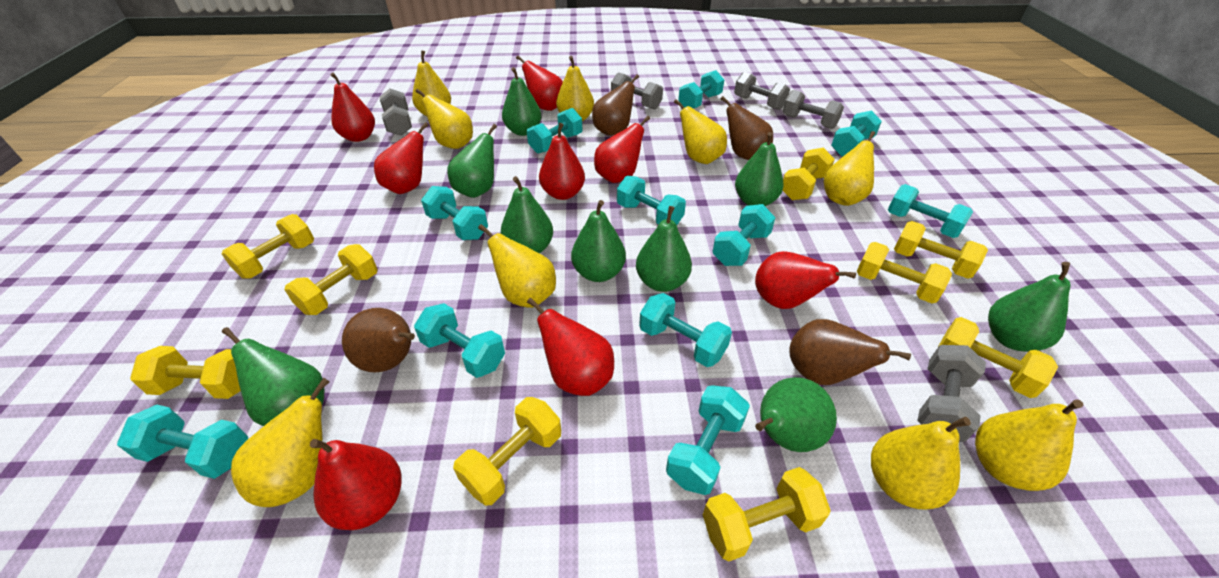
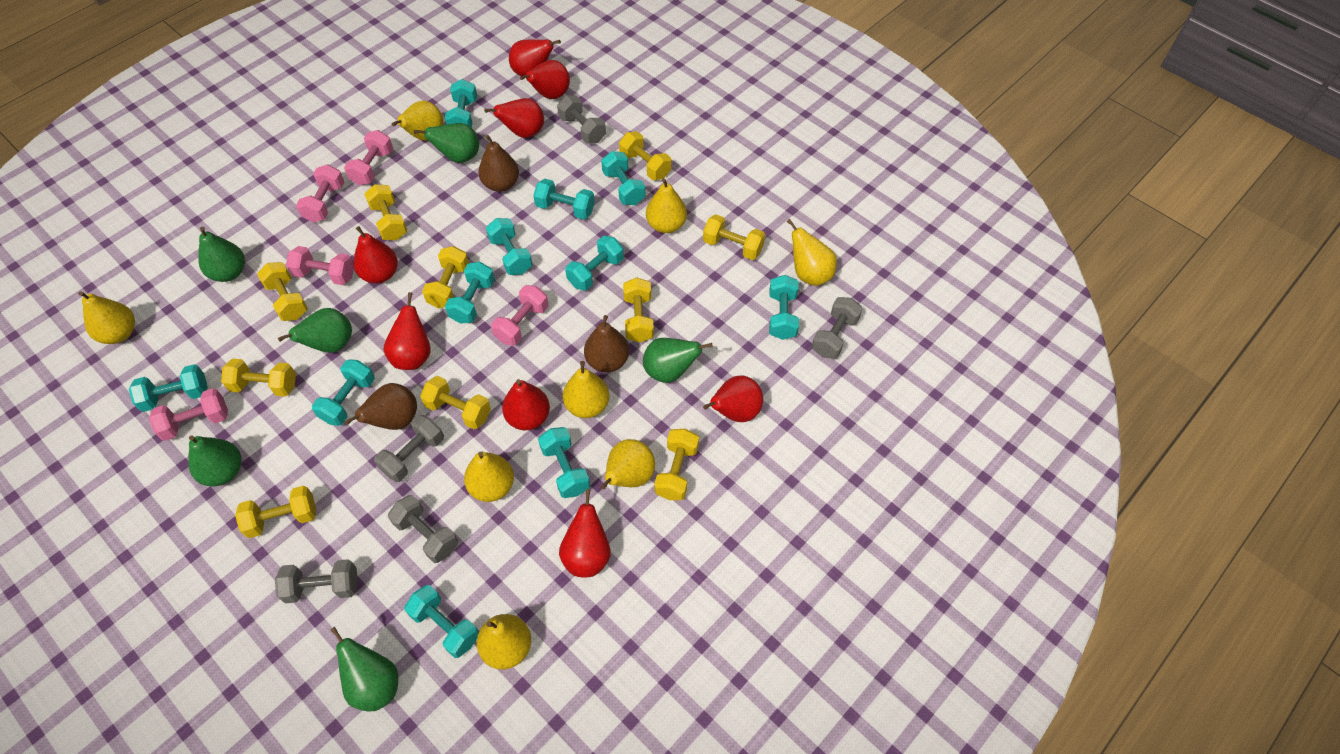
brown pear: [342,308,415,373] [592,74,639,136] [720,96,773,160] [789,319,911,385] = 4 -> [345,383,417,430] [478,135,519,192] [584,315,629,372] = 3
green pear: [222,327,324,426] [447,124,497,198] [501,176,553,253] [502,67,542,136] [571,200,626,282] [636,206,692,292] [735,132,784,206] [755,377,837,452] [988,262,1071,351] = 9 -> [188,435,242,487] [199,227,245,282] [278,308,352,353] [331,627,398,711] [414,123,479,163] [643,338,713,383] = 6
pink dumbbell: none = 0 -> [149,388,228,441] [286,246,354,285] [296,164,344,223] [344,130,393,185] [491,285,548,346] = 5
yellow dumbbell: [130,346,241,399] [222,214,314,279] [284,244,378,315] [453,397,561,506] [703,467,831,562] [783,148,835,200] [856,242,952,303] [894,221,988,279] [938,317,1058,398] = 9 -> [221,359,296,397] [235,486,316,538] [257,262,308,321] [364,184,407,240] [420,376,491,429] [422,246,469,308] [619,131,671,180] [623,277,654,342] [654,429,699,500] [703,214,765,260] = 10
yellow pear: [231,378,329,507] [412,50,451,116] [416,89,473,149] [478,224,556,308] [556,56,594,121] [674,99,727,164] [824,131,875,206] [871,417,971,509] [975,399,1083,491] = 9 -> [78,291,135,344] [392,101,443,141] [464,452,514,502] [477,614,531,669] [563,361,610,418] [601,439,655,489] [646,178,687,233] [787,219,837,286] = 8

